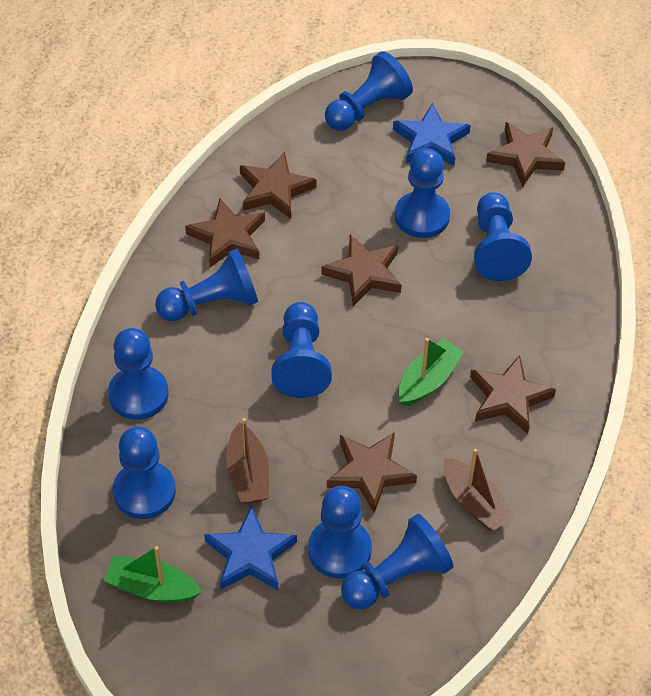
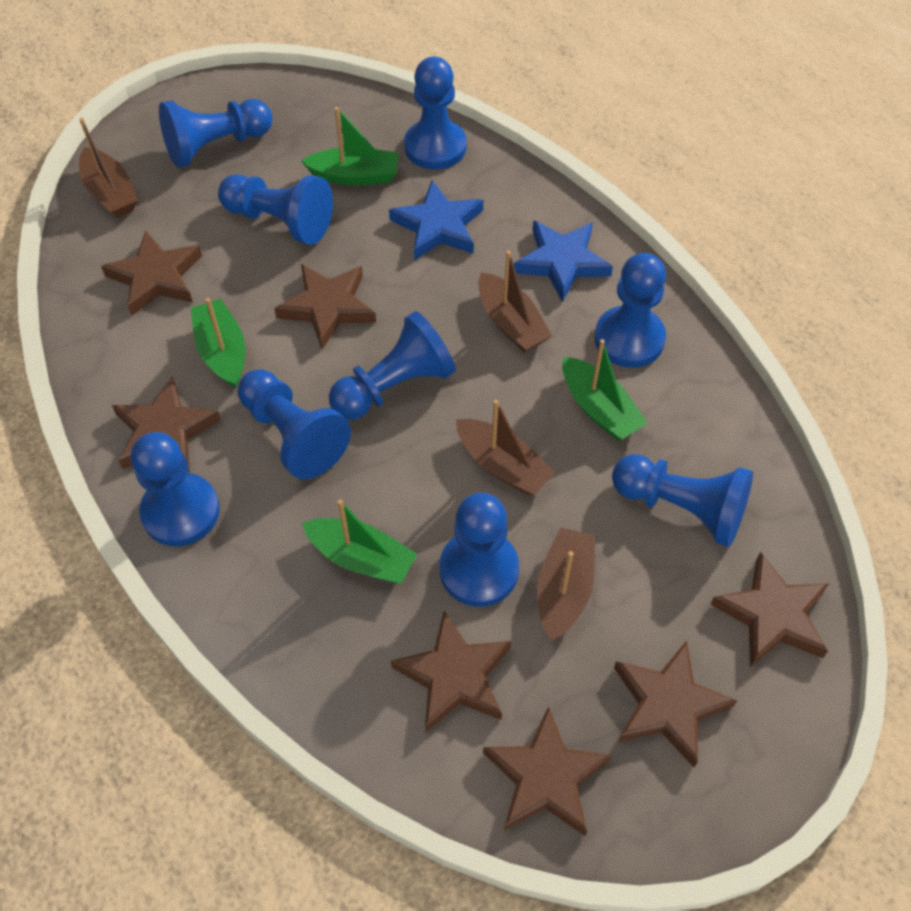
brown boat: [226,418,269,504] [444,449,515,531] = 2 -> [79,118,138,218] [456,400,555,495] [478,250,552,352] [537,527,595,641] = 4
brown star: [185,199,265,267] [240,152,317,219] [321,235,401,306] [327,432,417,513] [470,355,556,434] [486,122,565,187] = 6 -> [101,231,202,316] [112,377,221,472] [274,264,376,349] [391,611,511,732] [483,706,612,836] [614,641,738,767] [710,552,829,667] = 7
green boat: [104,546,202,602] [398,338,464,406] = 2 -> [191,298,245,388] [301,107,398,185] [302,499,417,584] [562,339,648,441] = 4

